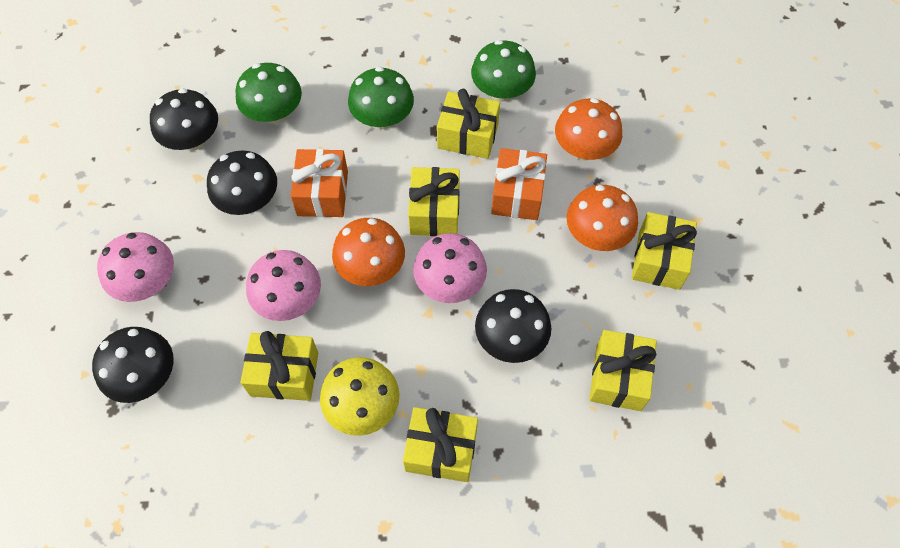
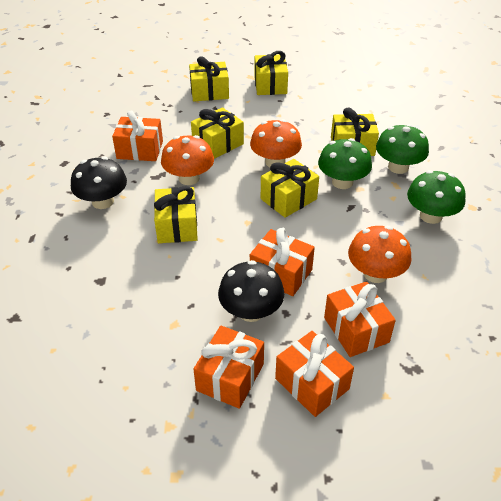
black mushroom: [92,327,174,403] [150,88,218,151] [207,151,277,215] [475,289,551,363] = 4 -> [71,157,127,209] [218,260,284,322] = 2
orange gift: [291,149,348,217] [491,148,547,220] = 2 -> [112,111,163,161] [194,326,264,409] [250,228,315,296] [275,331,354,417] [324,281,396,357] = 5
pink mushroom: [97,232,174,302] [246,250,321,321] [413,233,487,303] = 3 -> none = 0
yellow mushroom: [320,357,400,436] = 1 -> none = 0

